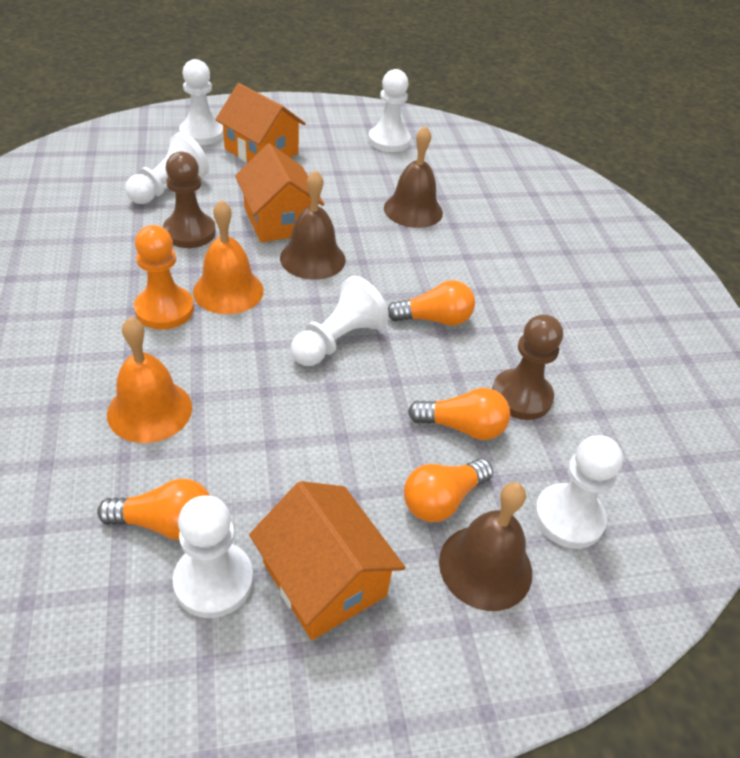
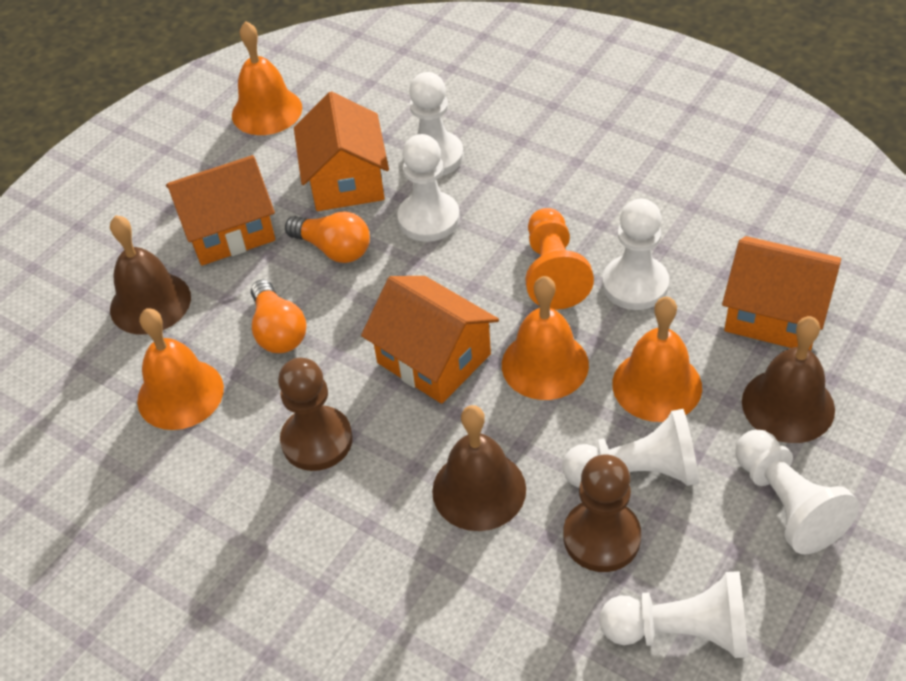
orange bell: [107,317,192,443] [193,200,264,314] = 2 -> [137,309,224,430] [232,21,302,135] [502,276,589,400] [612,297,702,422] = 4
orange house: [215,83,306,162] [235,143,324,242] [249,481,405,640] = 3 -> [166,155,275,266] [294,91,389,211] [361,276,499,404] [722,236,841,351] = 4
orange light bulb: [97,479,210,540] [388,280,475,326] [404,458,493,522] [408,388,510,440] = 4 -> [251,280,306,353] [285,211,370,263] = 2

